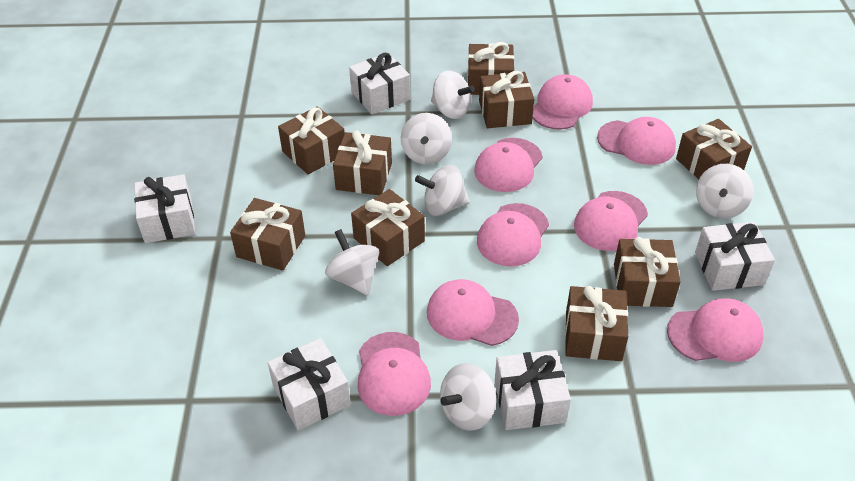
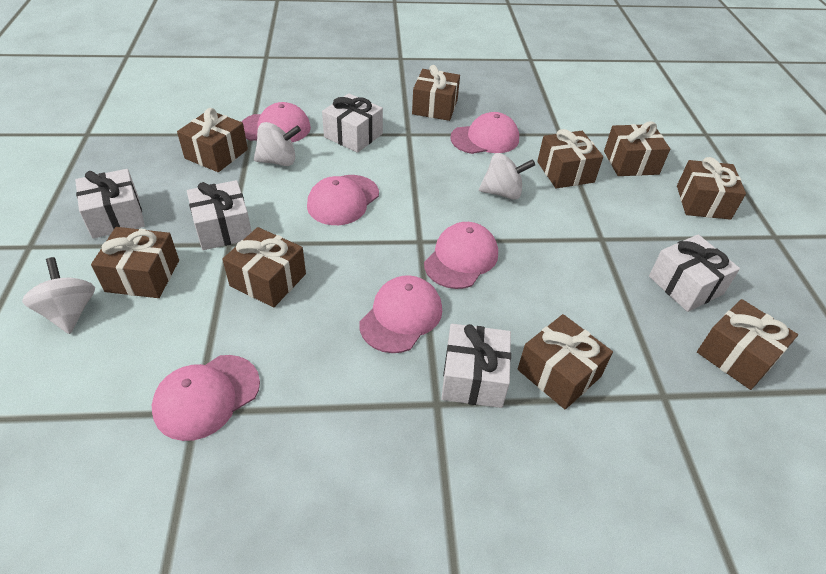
pink cap: [358,332,431,416] [427,279,519,346] [474,138,543,192] [477,203,549,266] [533,74,593,130] [574,191,648,251] [597,117,676,165] [667,298,764,362] = 8 -> [152,355,260,441] [241,102,311,142] [307,175,379,225] [359,275,442,353] [424,222,498,289] [450,112,519,154] = 6
white spinning top: [325,229,379,296] [401,113,452,165] [415,165,470,216] [431,71,475,119] [440,363,496,431] [696,164,754,218] = 6 -> [22,257,95,334] [254,122,301,166] [479,153,535,200] = 3

